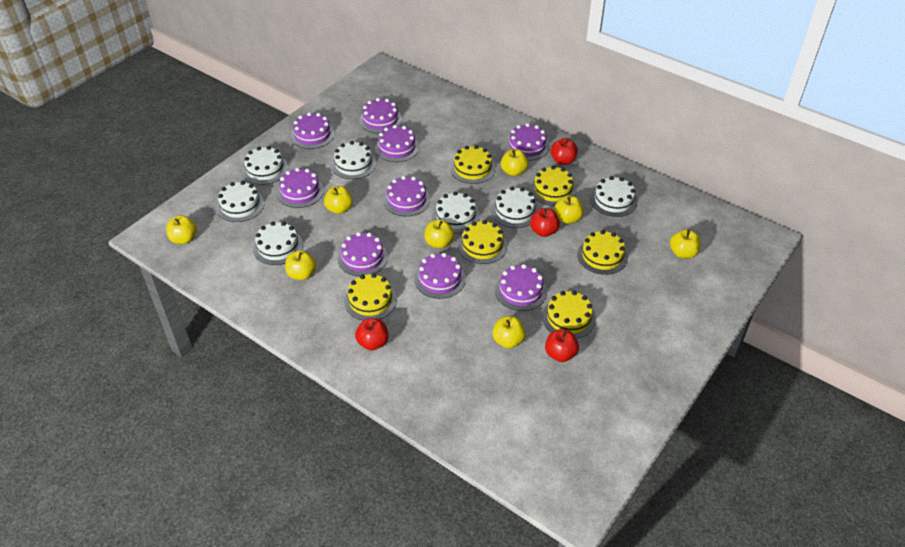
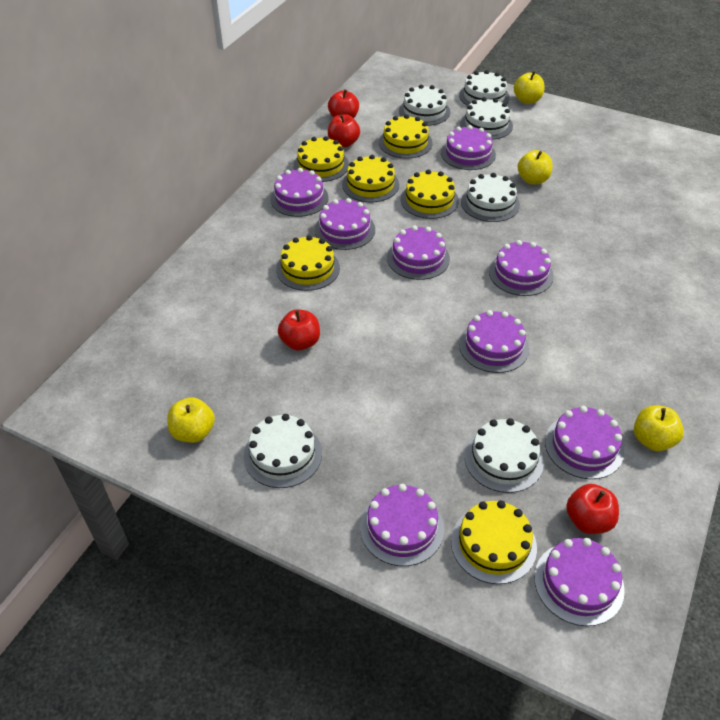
white cake: [216,181,264,222] [242,146,288,185] [253,222,303,265] [331,141,376,179] [432,192,480,234] [491,187,539,228] [590,176,638,217] = 7 -> [244,414,322,488] [399,85,450,126] [459,70,510,106] [460,97,513,140] [461,173,520,222] [464,418,544,493] = 6
yellow apple: [166,215,197,244] [285,250,316,280] [324,186,353,214] [425,219,454,249] [492,316,526,348] [501,149,528,176] [554,196,583,224] [670,229,701,258] = 8 -> [167,397,215,443] [514,71,545,104] [518,150,553,185] [634,405,684,451] = 4

